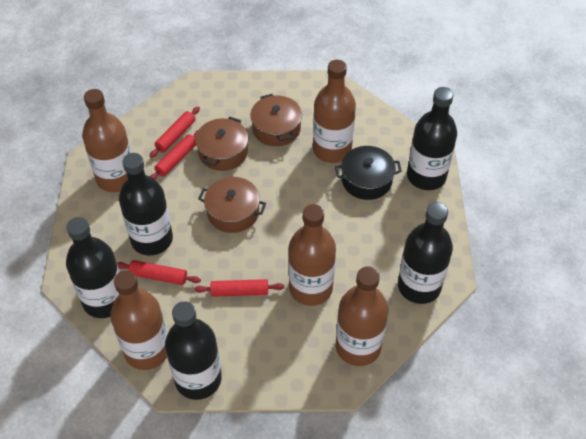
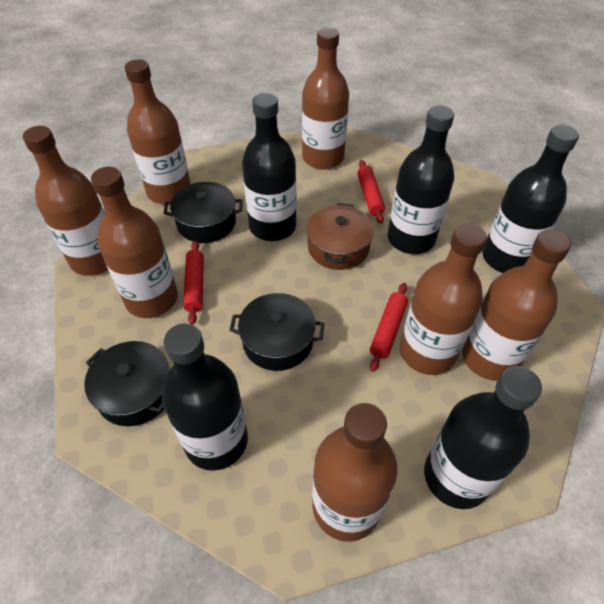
black pot: [335,146,402,200] = 1 -> [84,341,170,426] [164,182,243,243] [229,293,324,371] = 3
brown bottle: [82,89,131,192] [110,270,167,370] [289,204,336,306] [313,60,356,163] [336,266,389,366] = 5 -> [23,126,108,276] [91,167,178,318] [124,59,191,205] [302,28,349,169] [312,403,397,542] [400,223,487,375] [462,229,571,381] = 7
brown pot: [195,117,249,171] [198,177,266,233] [250,94,302,146] = 3 -> [306,203,374,270] = 1
red rolling pin: [117,260,201,285] [149,107,200,158] [150,130,198,180] [194,279,284,297] = 4 -> [183,241,204,325] [357,160,385,224] [370,283,408,372] = 3

